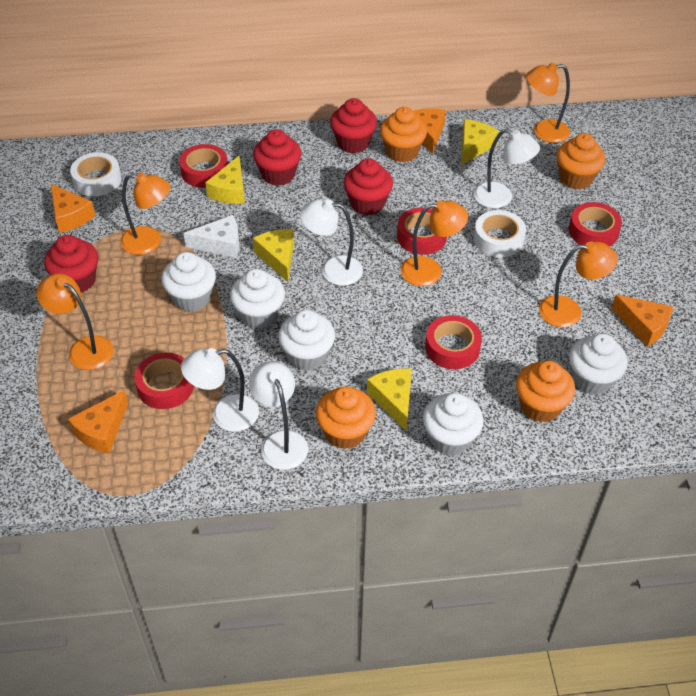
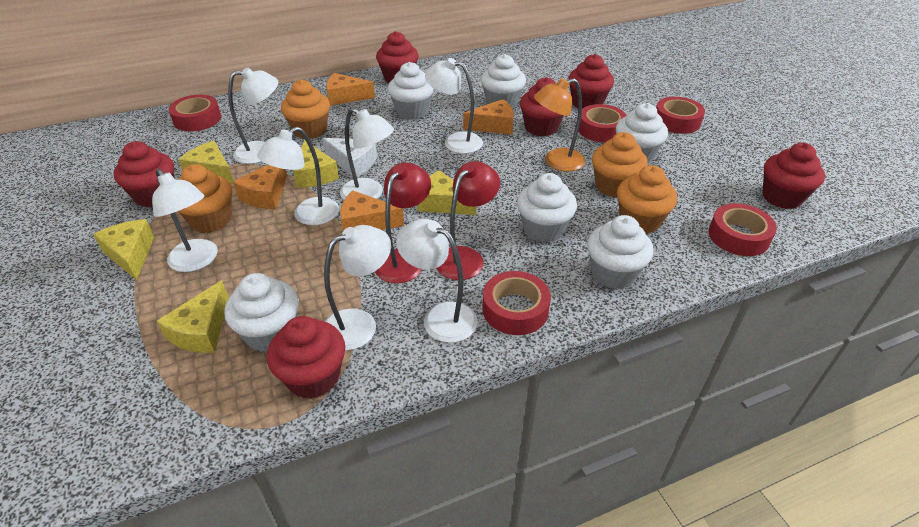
orange lamp: [36,273,114,370] [121,172,170,255] [401,200,468,286] [526,63,570,143] [539,241,618,327] = 5 -> [534,78,585,171] = 1
red cupcake: [44,235,98,293] [253,129,301,186] [330,98,377,154] [343,158,393,215] = 4 -> [114,141,174,207] [267,316,345,399] [376,31,419,83] [520,77,564,136] [568,54,614,109] [762,143,825,209] = 6
red lamp: none = 0 -> [375,163,431,283] [436,161,500,280] = 2
white cupcake: [161,252,216,312] [230,269,285,329] [278,310,335,371] [423,393,483,456] [569,334,628,395] = 5 -> [224,273,299,352] [388,62,434,119] [481,54,526,109] [517,173,577,243] [587,215,653,289] [616,103,668,164] = 6
white lamp: [181,348,259,432] [249,361,308,470] [300,199,363,286] [474,129,540,208] = 4 -> [152,169,218,272] [228,67,278,164] [257,127,339,225] [324,225,391,350] [340,108,394,200] [396,219,478,343] [425,58,483,154] = 7
white tape: [70,152,122,196] [474,210,526,257] = 2 -> none = 0
yellow cheese: [205,156,245,204] [253,229,294,282] [367,368,412,430] [462,119,499,165] = 4 -> [93,219,154,280] [157,280,229,353] [178,141,234,184] [293,140,339,188] [417,170,476,215] = 5

